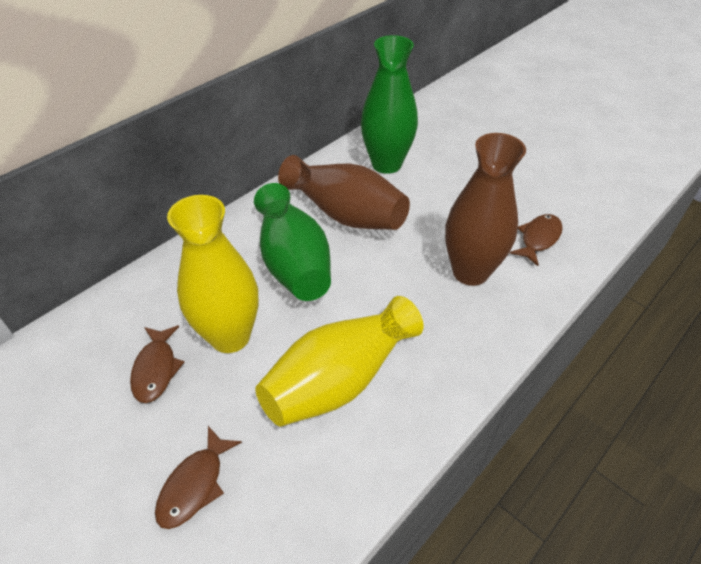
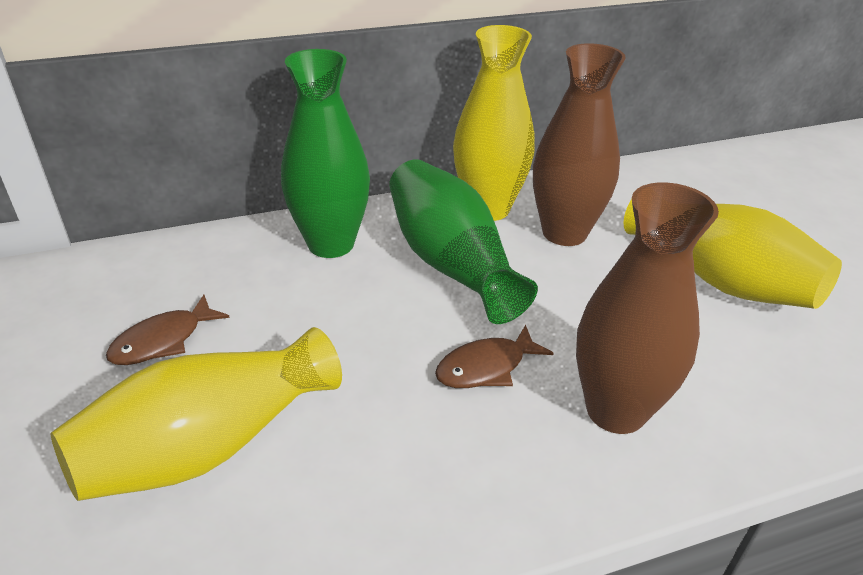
brown fish: [130,325,184,403] [155,426,242,529] [510,214,563,266] = 3 -> [106,295,230,365] [435,325,554,388] = 2
yellow vase: [167,195,258,353] [255,296,423,426] = 2 -> [51,327,342,501] [453,25,535,221] [624,199,842,309] = 3

